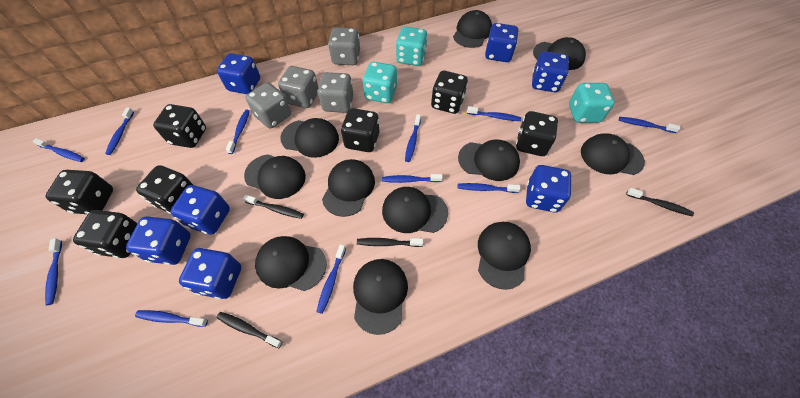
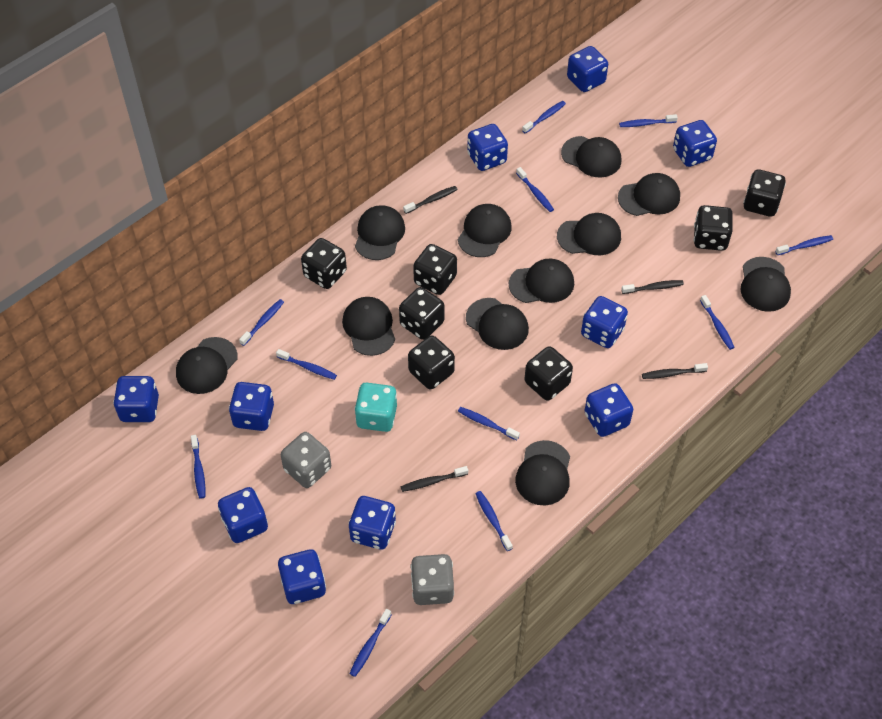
blue dice: [126,217,191,265] [170,185,230,234] [179,248,241,299] [217,53,260,94] [485,23,519,62] [526,165,572,212] [532,51,569,92] = 7 -> [113,376,159,422] [218,487,268,543] [229,382,274,431] [278,549,326,604] [348,496,396,550] [467,124,508,171] [567,46,608,92] [581,296,628,348] [584,383,633,437] [673,120,717,167] = 10
grey dice: [245,82,291,128] [278,66,319,108] [317,72,353,113] [328,27,360,65] = 4 -> [281,432,331,488] [411,554,454,605] = 2
turquoise dice: [362,62,397,103] [396,26,428,66] [569,83,615,123] = 3 -> [354,383,397,432] = 1

